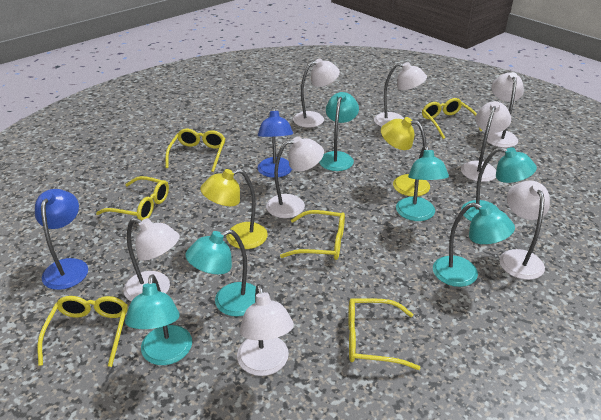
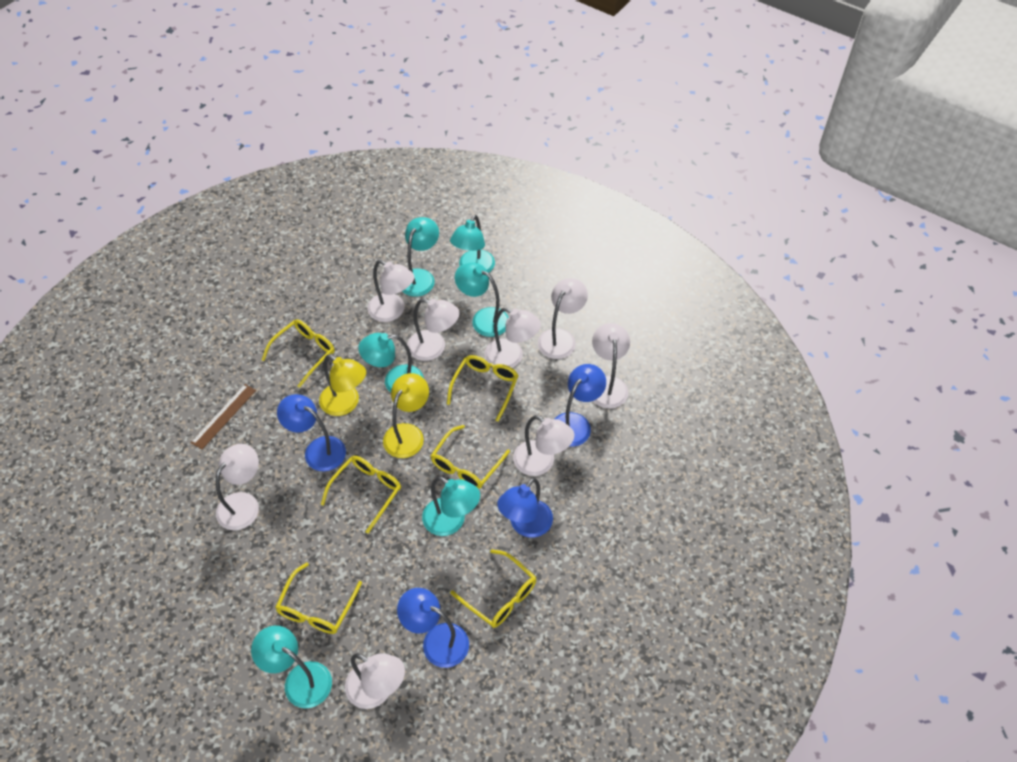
blue lamp: [35,189,88,290] [258,107,293,178] = 2 -> [277,394,346,472] [397,588,469,668] [497,478,553,538] [555,364,606,447] = 4
brown ruler: none = 0 -> [191,384,256,450] = 1

